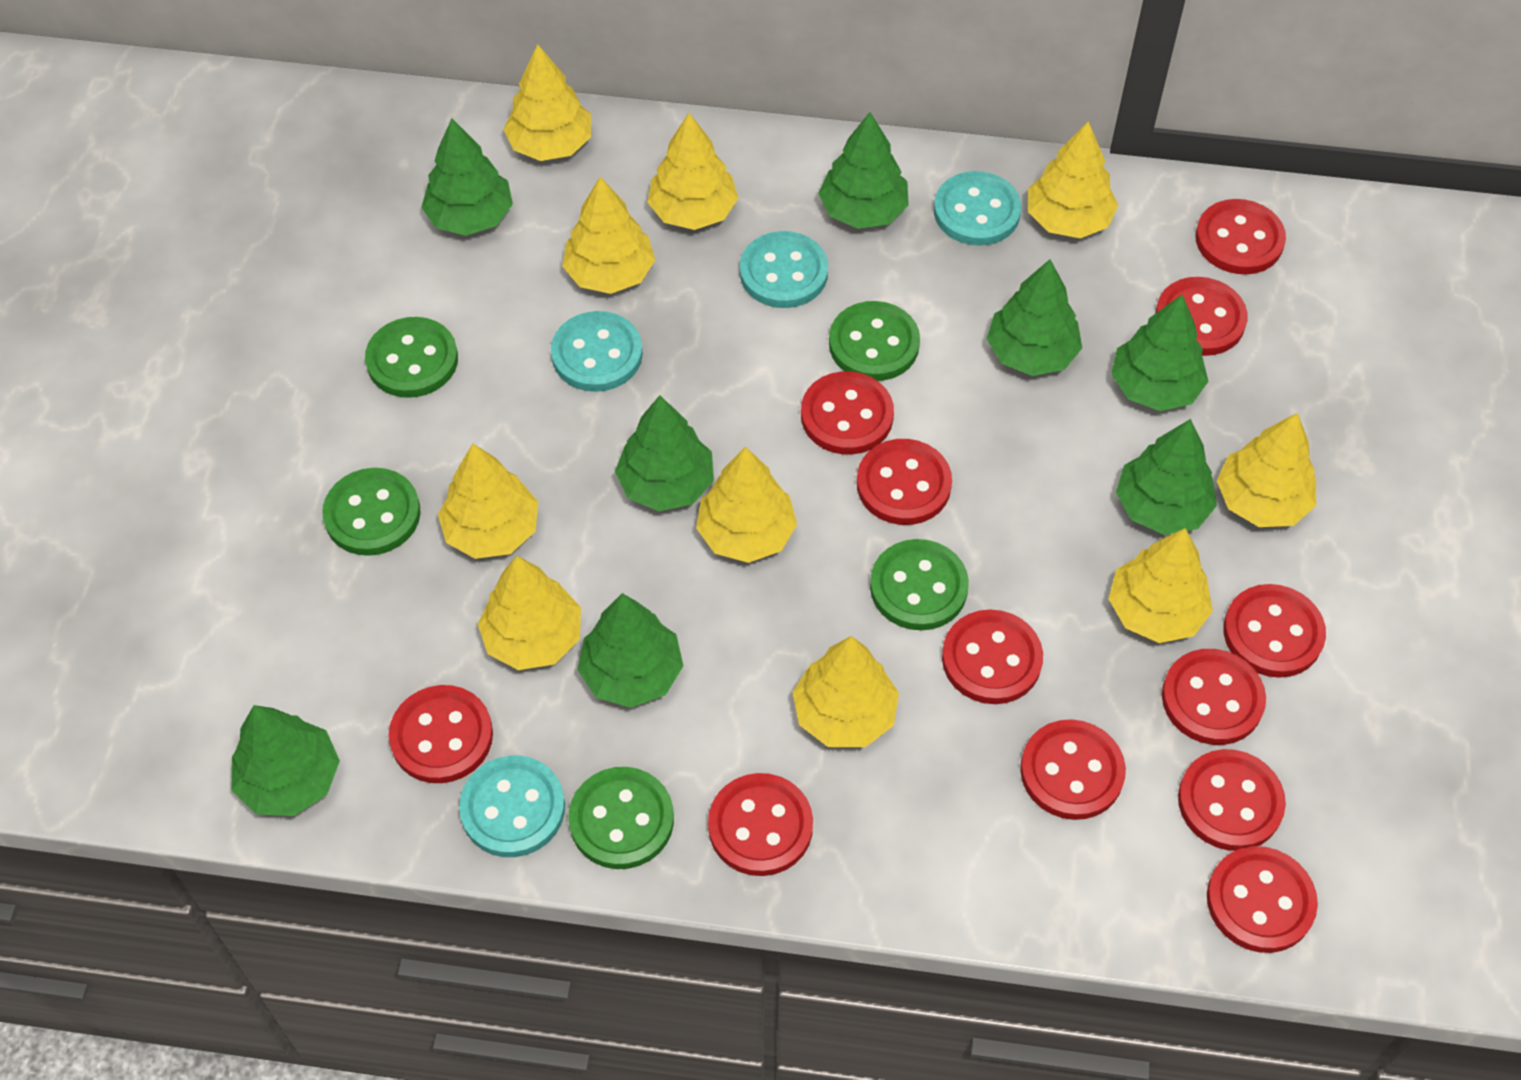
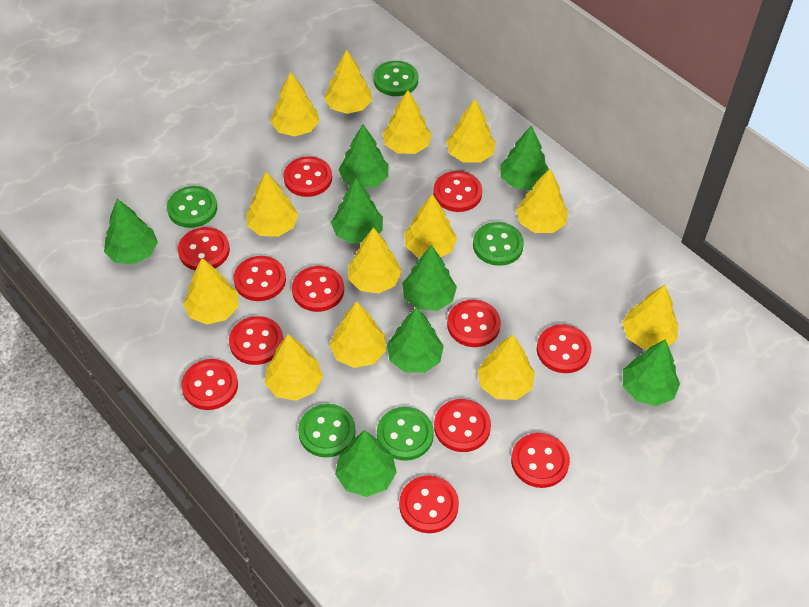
turquoise button: [459,756,565,857] [551,311,643,392] [740,231,828,308] [934,171,1021,246] = 4 -> none = 0
yellow tree: [438,444,538,559] [478,556,581,670] [503,44,591,161] [562,177,655,294] [647,113,738,230] [696,447,797,563] [793,636,899,747] [1028,121,1118,238] [1109,528,1213,643] [1216,413,1316,527] = 10 -> [183,258,238,324] [246,172,298,237] [265,334,323,401] [271,71,319,136] [324,49,372,114] [330,301,386,368] [348,227,402,293] [382,90,432,154] [405,194,457,258] [446,99,496,163] [477,334,535,400] [516,169,568,233] [622,285,678,349] = 13

